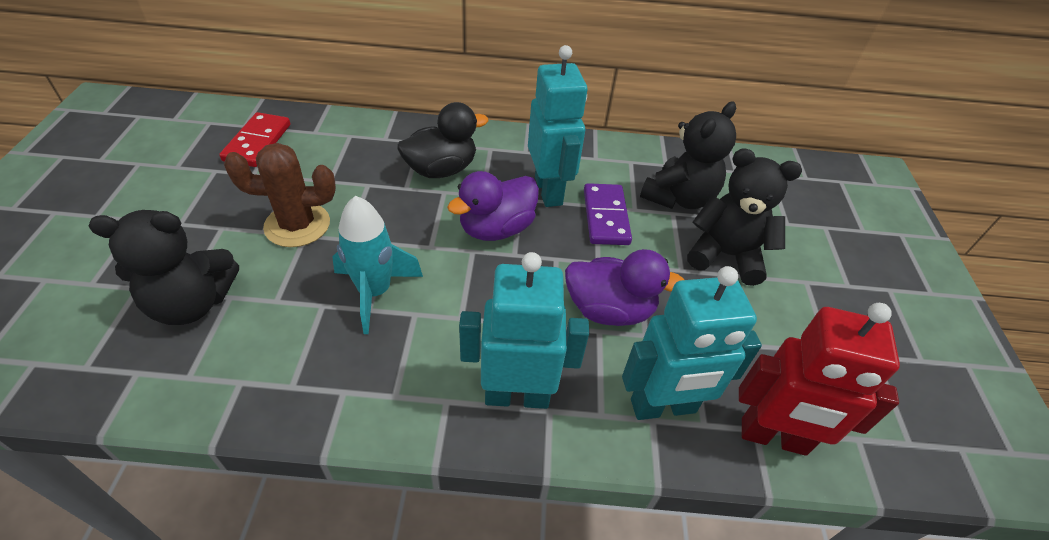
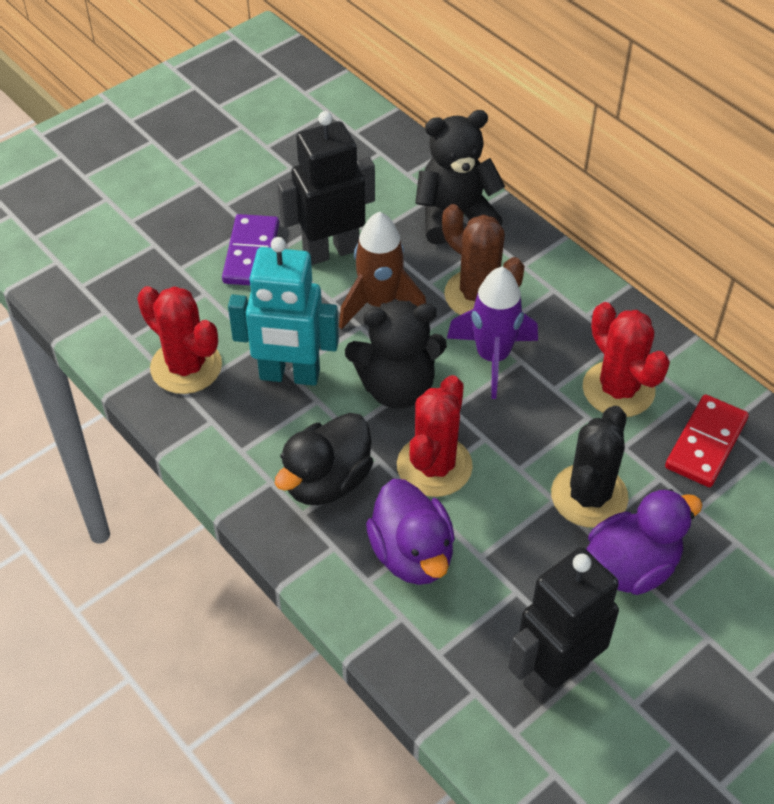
black cactus: none = 0 -> [551,405,629,528] = 1
black robot: none = 0 -> [277,111,375,265] [508,548,619,703] = 2
black teddy bear: [89,210,239,325] [640,102,736,209] [687,148,802,286] = 3 -> [345,300,447,408] [415,110,505,244] = 2
brown rocket: none = 0 -> [339,211,426,329] = 1
purple rocket: none = 0 -> [447,267,538,399] = 1
red cactus: none = 0 -> [137,286,222,394] [397,375,473,497] [583,302,670,417] = 3
red robot: [739,303,900,456] = 1 -> none = 0
turquoise robot: [459,252,589,409] [528,45,587,207] [622,266,762,420] = 3 -> [228,237,339,386] = 1
turquoise rocket: [332,196,423,334] = 1 -> none = 0

